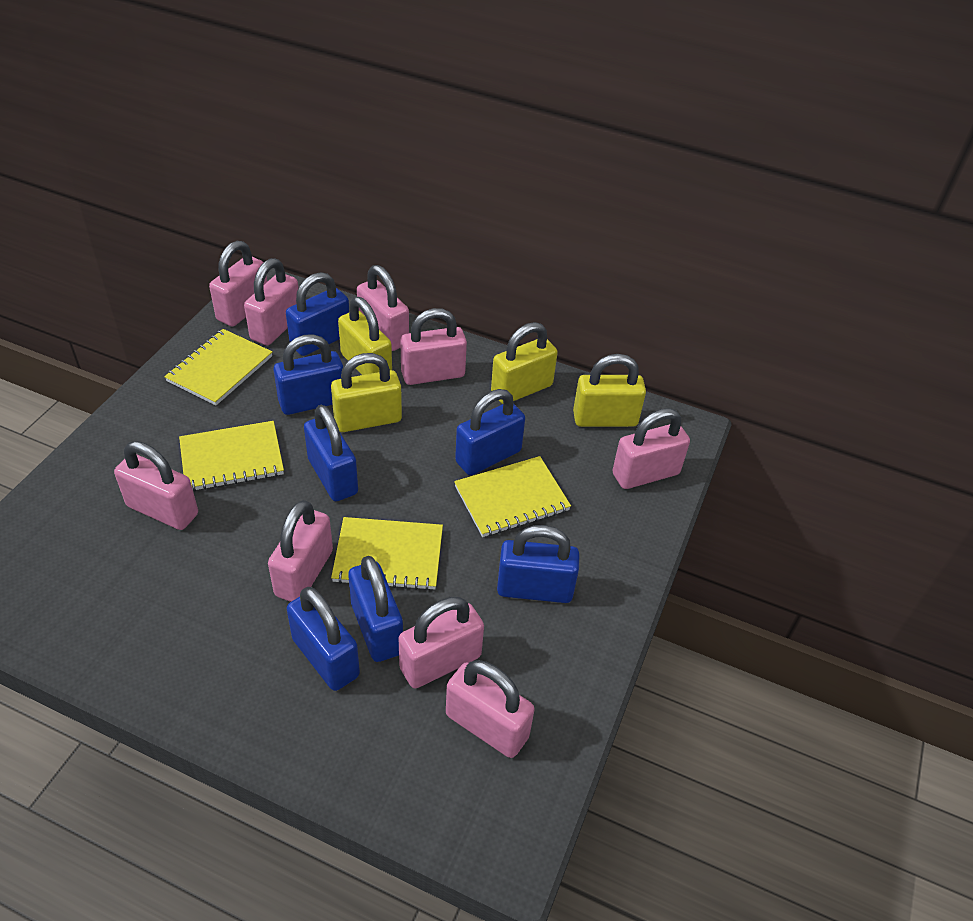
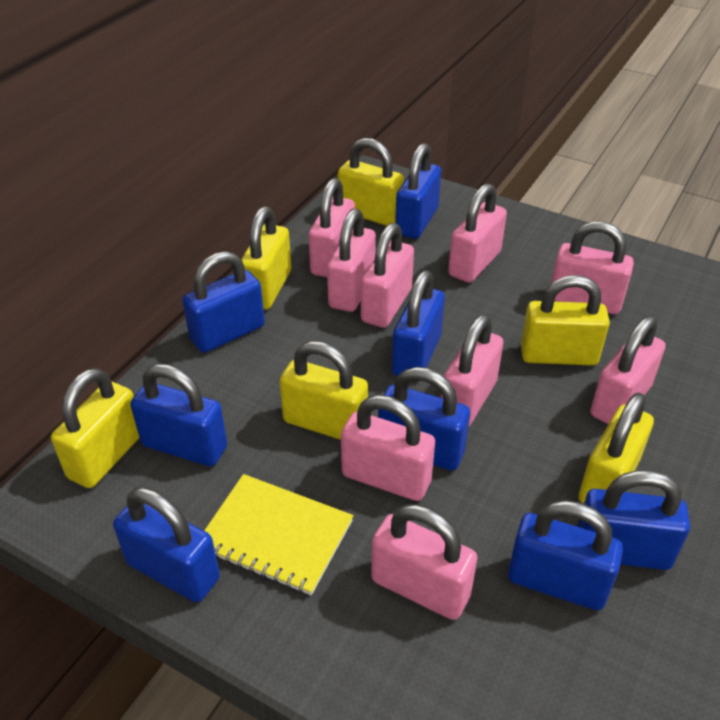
blue padlock: [273,334,343,415] [286,272,349,356] [287,587,360,691] [304,405,358,501] [348,556,403,662] [455,389,525,475] [497,525,579,603] = 7 -> [113,487,220,603] [131,364,227,466] [182,251,265,353] [378,367,470,471] [392,270,445,381] [395,143,441,239] [508,500,623,610] [577,470,690,570] = 8
yellow notebook: [164,329,272,405] [179,421,284,492] [331,517,443,591] [454,456,571,537] = 4 -> [204,474,353,595] = 1
yellow padlock: [331,353,402,432] [338,297,392,375] [491,322,558,404] [573,354,646,427] = 4 -> [51,368,139,488] [241,206,291,310] [280,341,368,440] [338,138,404,226] [521,275,610,366] [579,393,654,504] = 6

